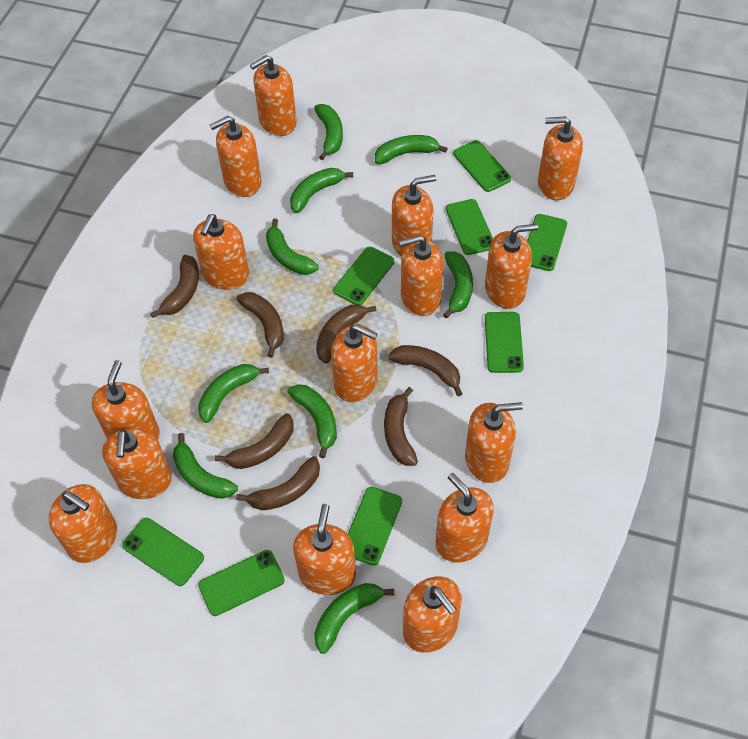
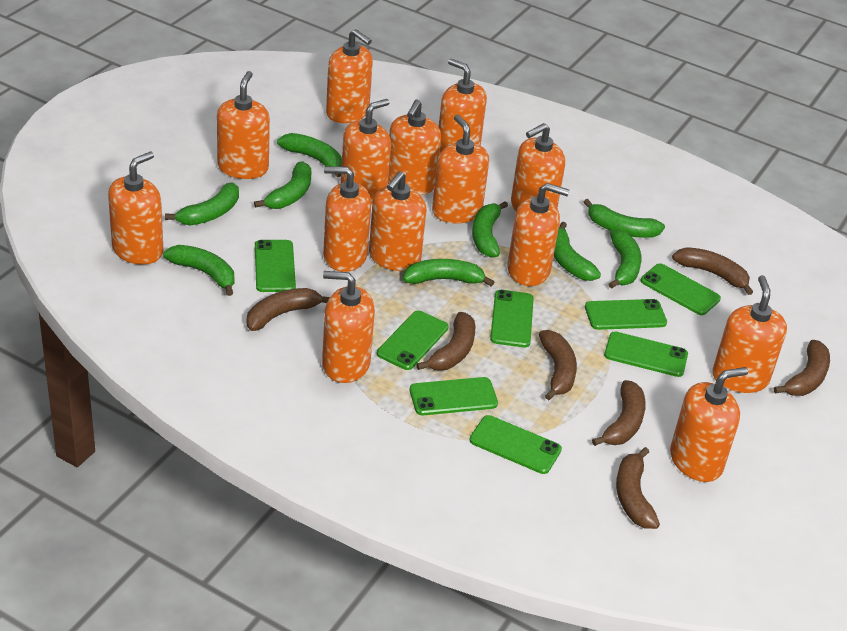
orange soap dispenser: [49,484,117,563] [92,360,160,440] [102,428,172,499] [193,214,249,290] [210,116,262,197] [250,55,297,136] [293,504,356,595] [331,324,378,402] [392,175,436,256] [399,235,443,316] [403,577,462,653] [436,473,494,563] [465,402,523,483] [485,224,538,309] [538,116,583,200] = 15 -> [108,152,163,265] [217,71,270,179] [322,271,375,383] [323,166,371,272] [326,29,373,123] [341,99,391,204] [369,171,427,271] [388,99,441,195] [432,115,489,224] [439,58,487,152] [507,183,569,286] [511,123,565,211] [670,367,748,482] [713,275,787,393] = 14

